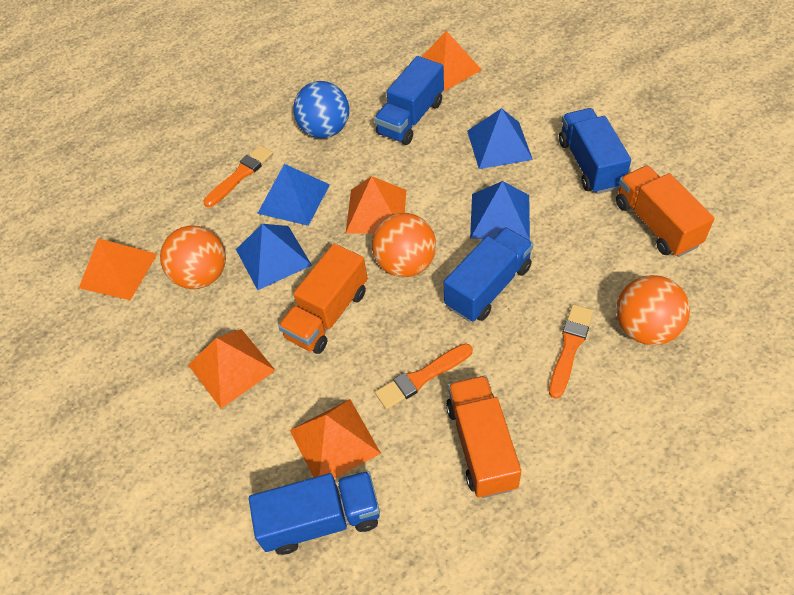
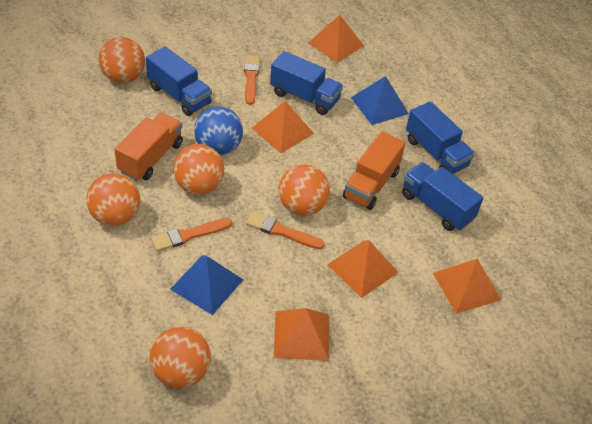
blue pyramid: [236,224,312,290] [257,164,330,226] [467,108,533,169] [470,181,530,240] = 4 -> [170,255,243,315] [351,76,409,125] = 2
orange ball: [160,225,226,289] [372,213,436,277] [616,275,690,345] = 3 -> [86,173,140,226] [99,37,145,83] [149,327,211,388] [173,144,224,195] [279,165,330,216] = 5
orange truck: [278,244,368,354] [446,375,521,498] [616,165,714,257] = 3 -> [114,113,183,181] [343,131,406,210] = 2

